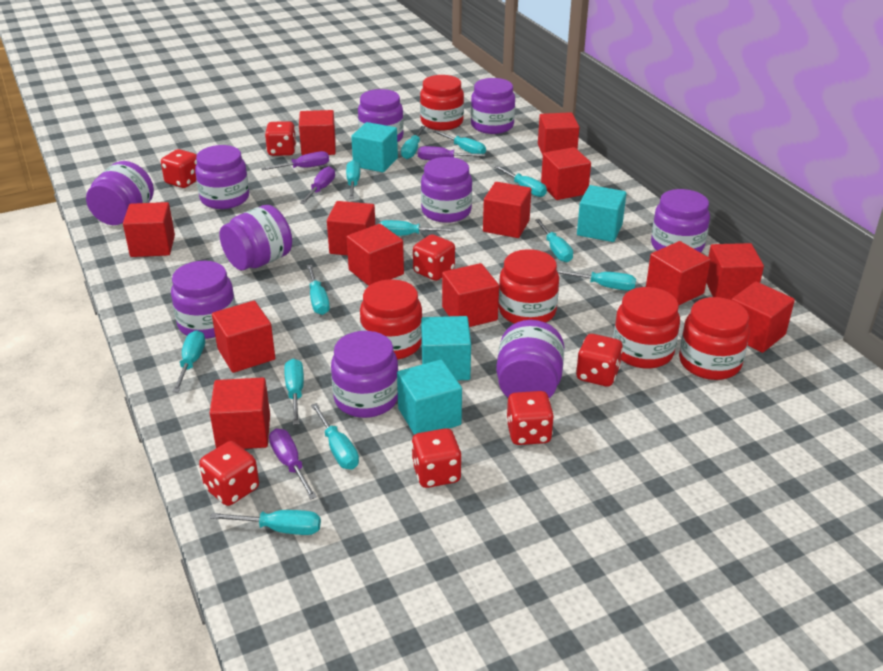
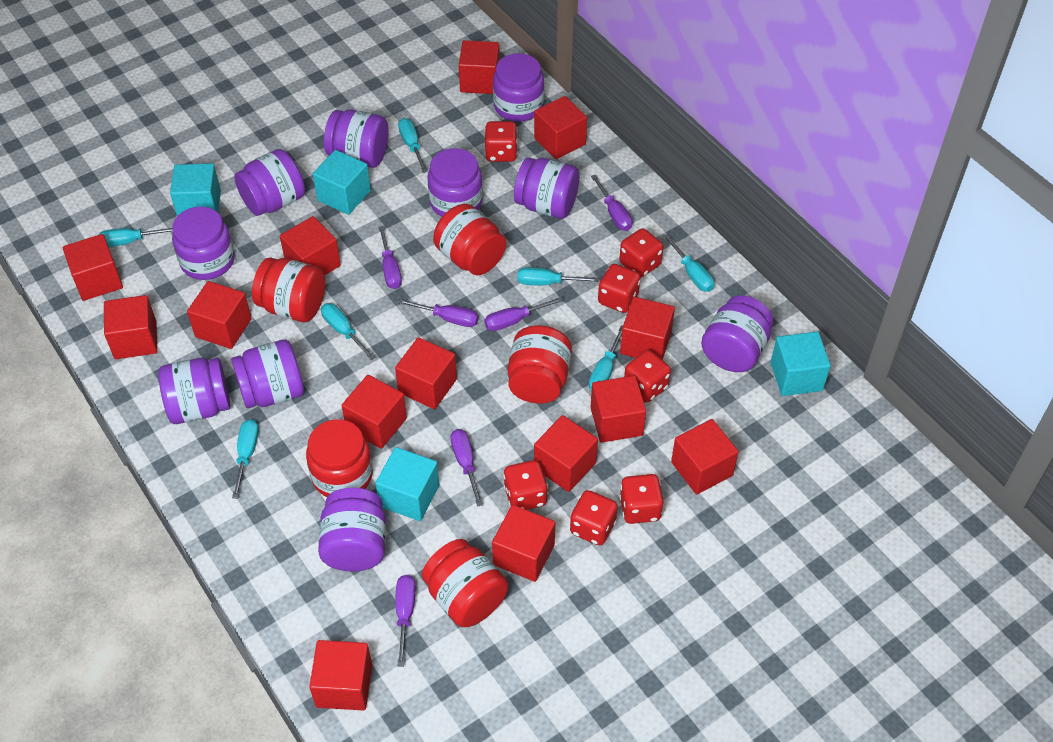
purple screwdriver: [261,151,329,170] [269,429,317,500] [300,166,335,204] [418,146,485,160] = 4 -> [378,226,402,289] [395,575,416,667] [398,299,479,327] [451,429,483,507] [484,297,564,331] [591,175,632,231] = 6
red cube: [123,202,175,257] [210,377,270,449] [212,301,275,373] [299,110,336,155] [327,201,375,255] [347,224,404,286] [442,263,499,327] [483,182,531,238] [538,112,579,156] [541,147,591,200] [646,241,711,305] [706,243,764,300] [732,282,795,353] = 13 -> [63,234,123,301] [104,295,157,359] [187,281,251,349] [280,216,341,275] [309,640,372,711] [342,375,407,449] [395,337,457,409] [459,40,500,94] [492,505,555,582] [534,96,587,159] [534,415,598,492] [590,375,646,443] [620,297,675,360] [671,419,739,494] = 14
turquoise screwdriver: [172,330,205,392] [210,510,321,535] [284,359,304,425] [307,265,330,315] [311,403,359,470] [346,160,360,199] [378,220,455,236] [401,126,425,159] [433,130,486,154] [495,165,547,197] [535,219,573,262] [557,270,636,290] = 12 -> [98,228,173,247] [232,419,259,498] [321,303,375,360] [398,118,428,173] [518,267,599,285] [589,325,623,391] [663,234,714,292] = 7

